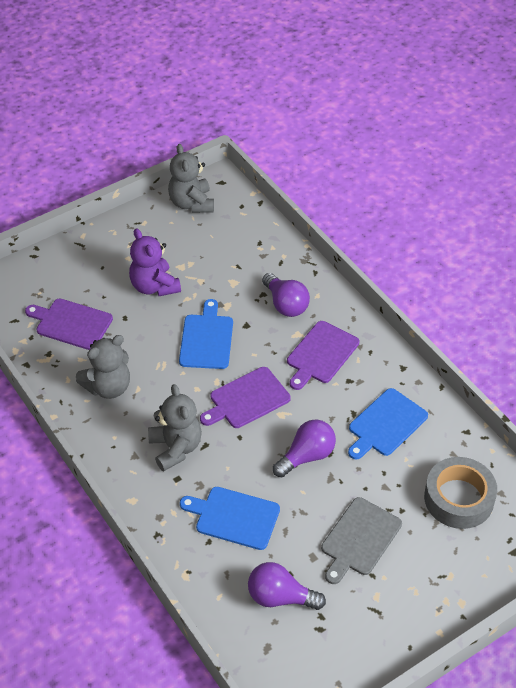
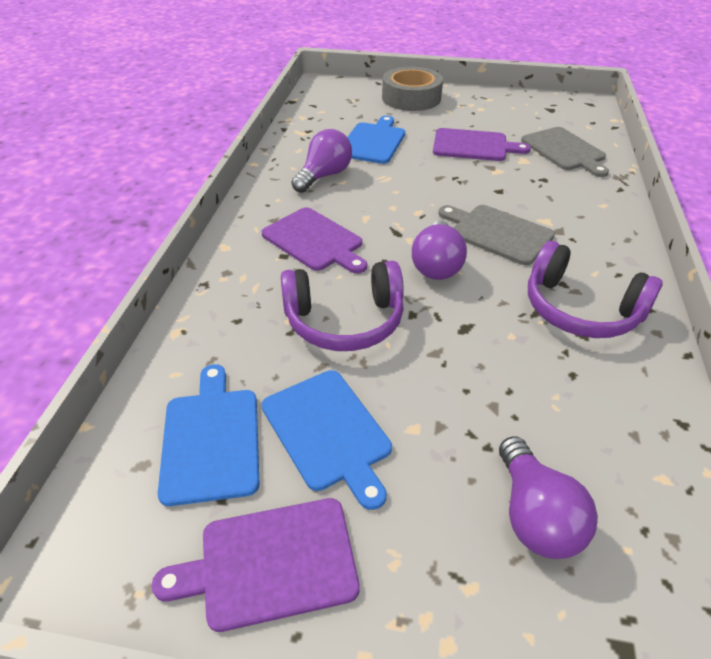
grey cutting board: [321,497,402,584] = 1 -> [438,205,555,265] [521,127,609,177] = 2
grey teddy bear: [76,335,130,399] [148,384,202,471] [168,144,214,213] = 3 -> none = 0
purple headphones: none = 0 -> [281,261,404,351] [528,241,663,338] = 2
purple teddy bear: [129,228,181,296] = 1 -> none = 0

